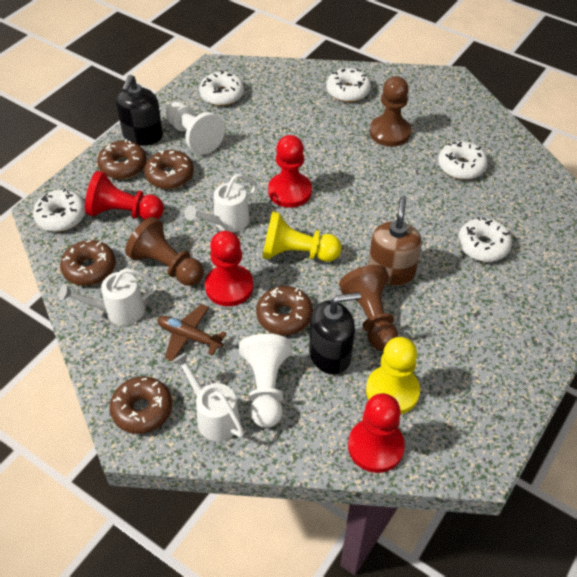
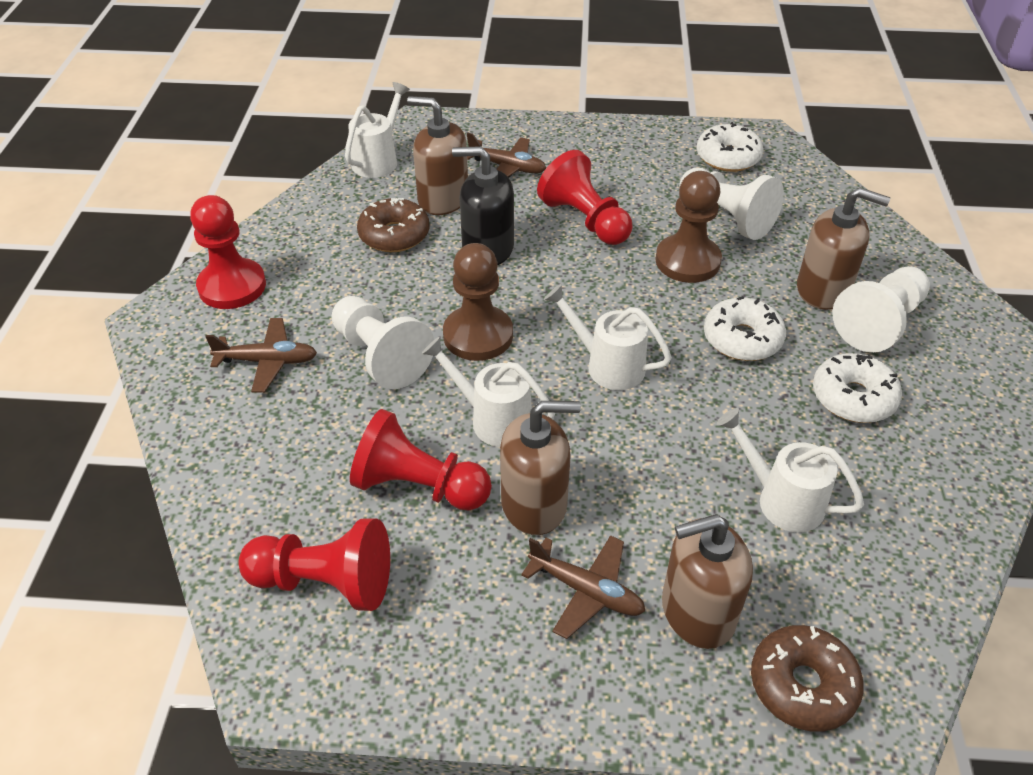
black soap dispenser: [116,75,163,146] [309,292,361,375] = 2 -> [452,146,514,265] = 1
brown donut: [60,240,116,286] [97,139,147,179] [110,376,172,434] [144,150,194,189] [256,286,313,335] = 5 -> [357,198,429,252] [751,625,864,732] = 2
brown pawn: [125,217,204,286] [339,265,398,351] [370,76,411,147] = 3 -> [443,243,513,361] [655,171,722,283] = 2
brown plane: [157,304,227,361] = 1 -> [205,318,317,393] [467,132,546,178] [521,535,645,639] = 3
brown soap dispenser: [368,196,422,286] = 1 -> [407,96,468,215] [500,401,581,535] [662,514,753,649] [797,187,890,310] = 4
white donut: [33,189,85,232] [199,70,244,106] [326,68,371,102] [438,141,488,180] [458,217,512,262] = 5 -> [697,122,763,172] [704,296,786,361] [813,353,902,423] = 3
white pawn: [166,102,225,155] [239,334,292,428] = 2 -> [332,296,434,389] [679,168,784,240] [832,266,930,353] = 3
white watering can: [59,268,158,325] [172,352,244,441] [185,174,257,232] = 3 -> [345,82,410,178] [422,337,555,447] [544,284,672,390] [717,408,864,532] = 4
yellow pawn: [262,211,342,262] [366,337,420,414] = 2 -> none = 0

